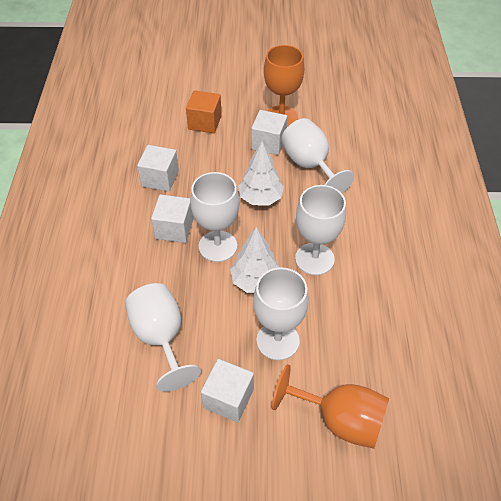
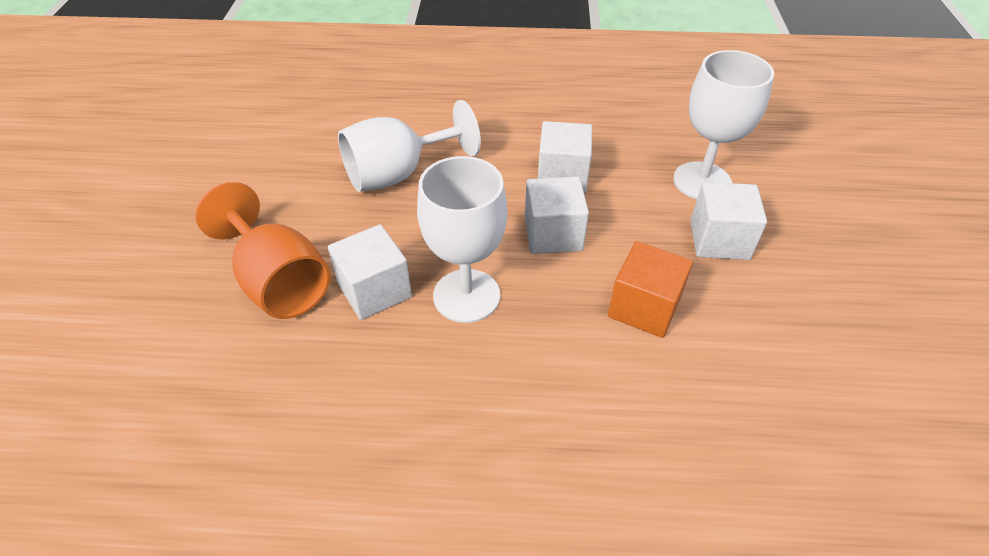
orange goblet: [264,45,304,127] [272,364,389,449] = 2 -> [195,182,330,319] = 1
white goblet: [125,283,201,392] [190,172,240,262] [253,267,309,360] [281,118,354,193] [295,185,346,275] = 5 -> [338,100,481,192] [417,156,508,323] [673,50,774,199] = 3
white tree: [230,227,280,293] [238,141,284,206] = 2 -> none = 0

